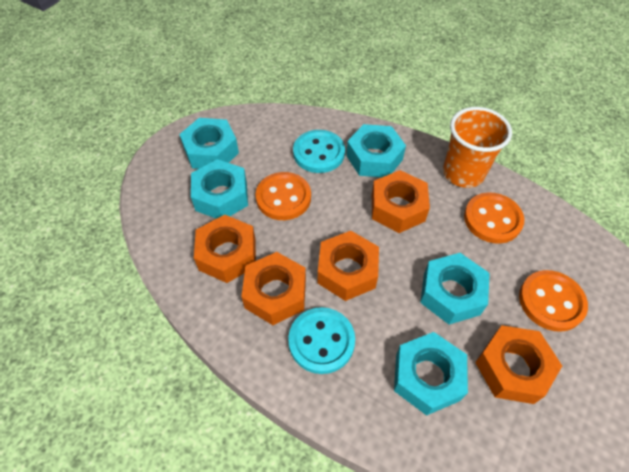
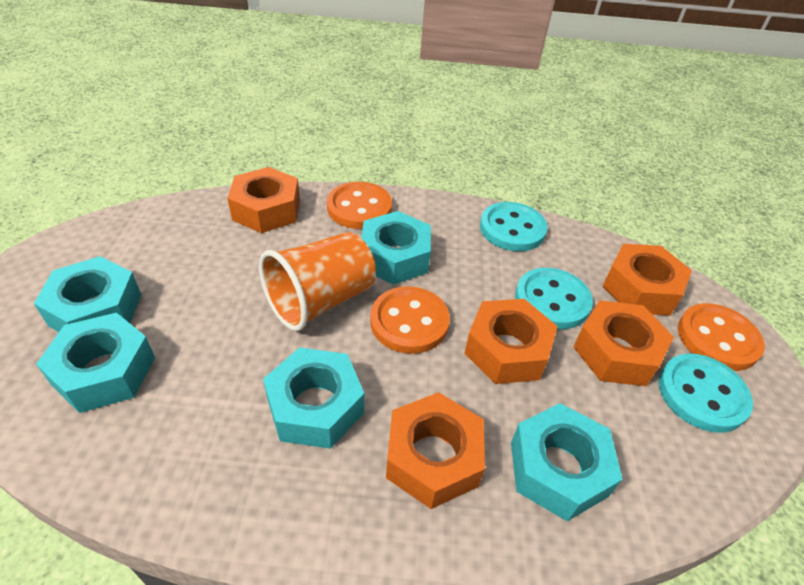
turquoise button: [288,307,355,374] [293,130,345,173] = 2 -> [480,202,547,251] [515,268,593,329] [659,354,753,433] = 3

